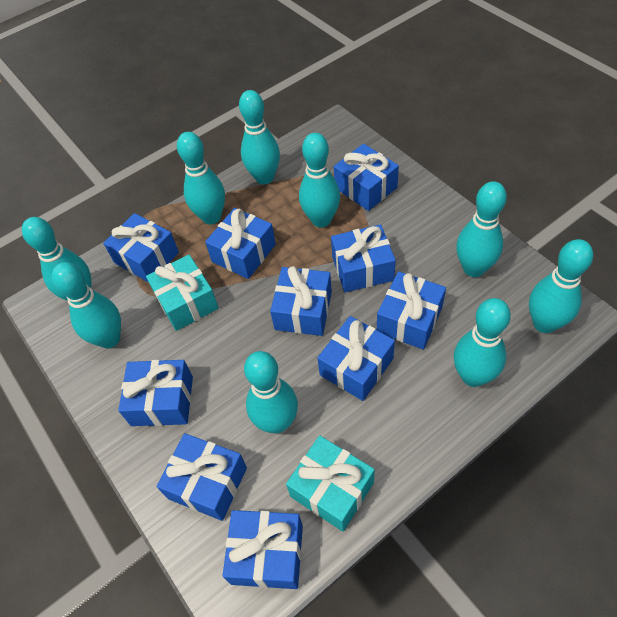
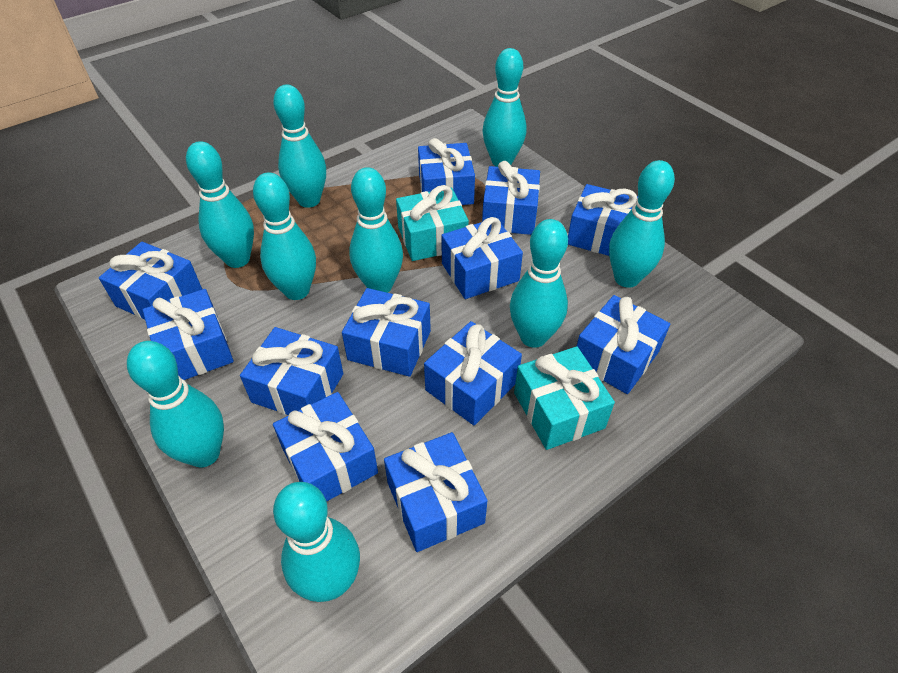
blue gift: [103,213,179,283] [118,360,193,426] [157,433,247,521] [205,208,276,279] [222,510,303,589] [270,266,332,336] [318,316,395,401] [331,224,396,292] [334,144,399,211] [377,271,446,350] = 10 -> [99,242,202,319] [143,289,234,380] [240,327,343,415] [273,392,378,502] [342,288,431,377] [384,432,488,552] [418,138,475,205] [424,321,522,426] [441,217,523,299] [482,161,540,235] [568,184,638,256] [577,295,670,394] = 12

